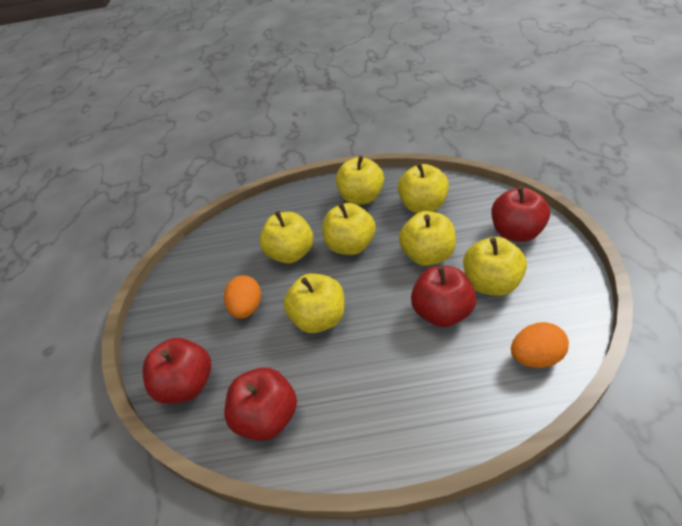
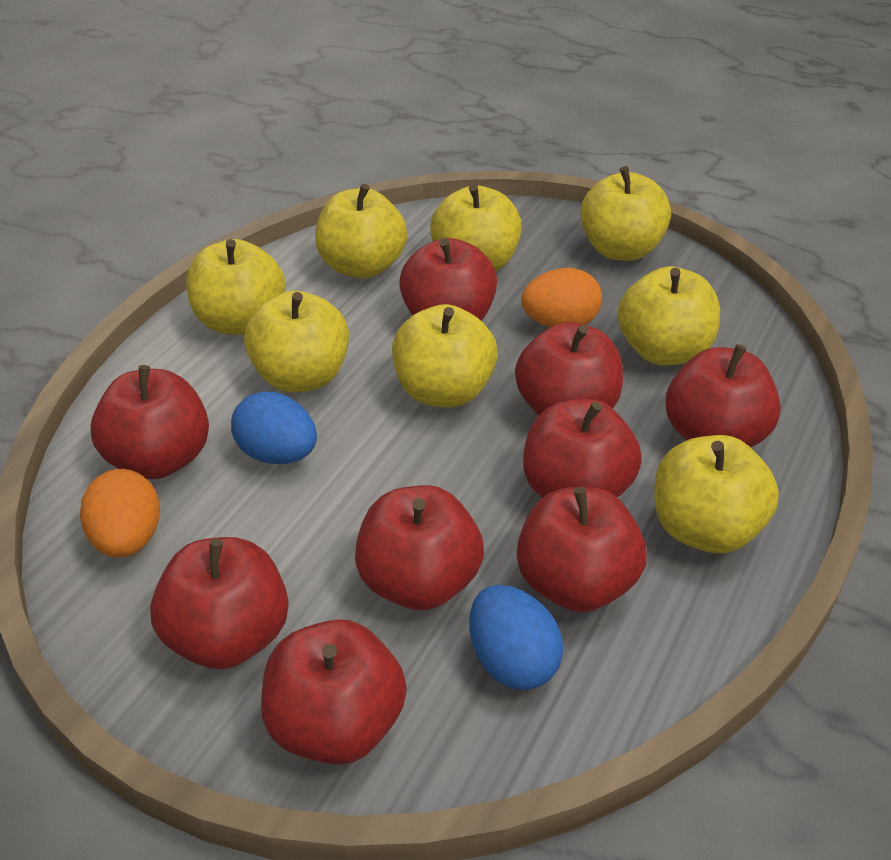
blue egg: none = 0 -> [231,391,317,464] [469,585,563,690] = 2
red apple: [143,338,211,404] [224,368,297,441] [411,266,476,327] [491,186,550,242] = 4 -> [90,365,209,479] [150,537,289,669] [261,619,407,765] [355,485,484,610] [399,238,497,321] [515,322,623,415] [517,487,647,612] [523,399,642,498] [666,344,781,447] = 9
yellow apple: [260,211,313,264] [284,273,345,333] [322,203,376,255] [336,155,384,205] [398,163,449,213] [399,211,456,266] [463,237,527,296] = 7 -> [186,239,285,335] [244,291,349,392] [315,184,407,279] [392,304,498,407] [430,184,522,272] [580,166,671,261] [618,266,720,365] [654,435,779,553] = 8

